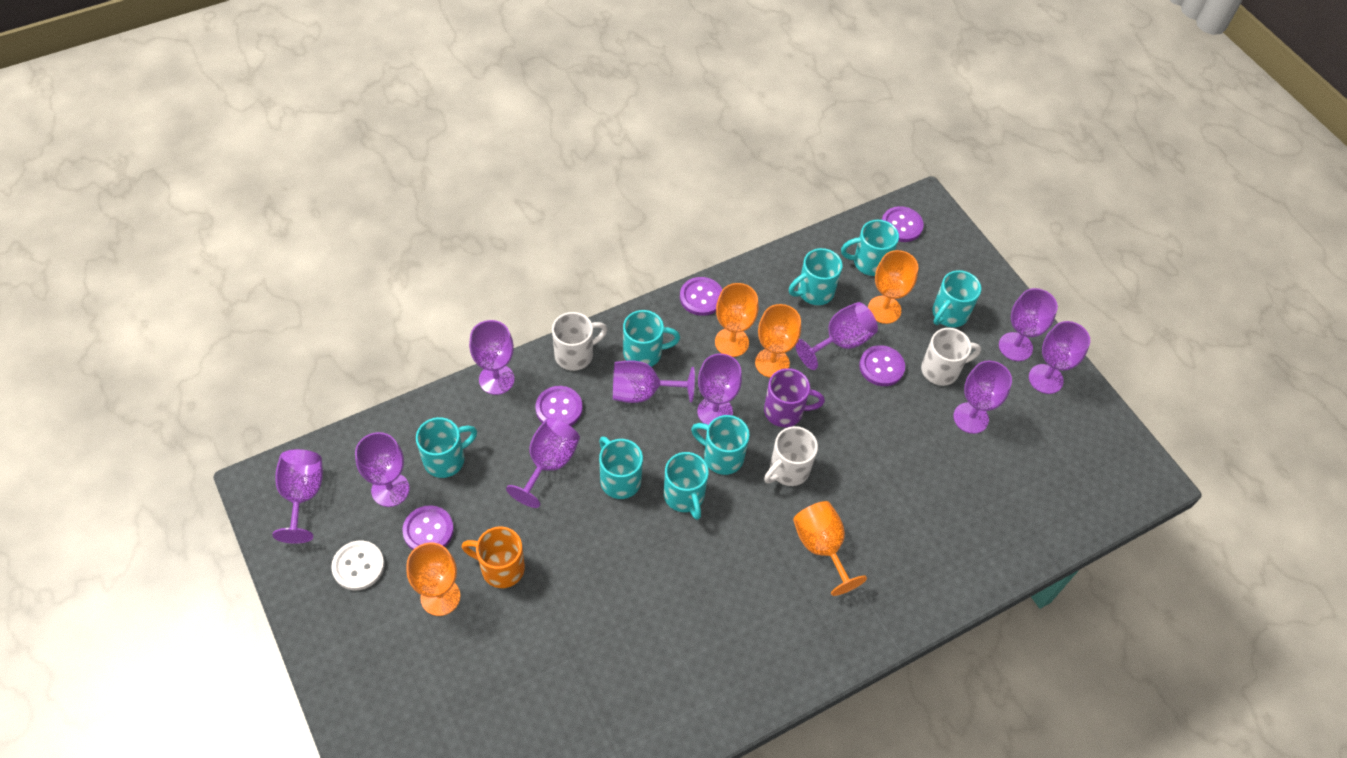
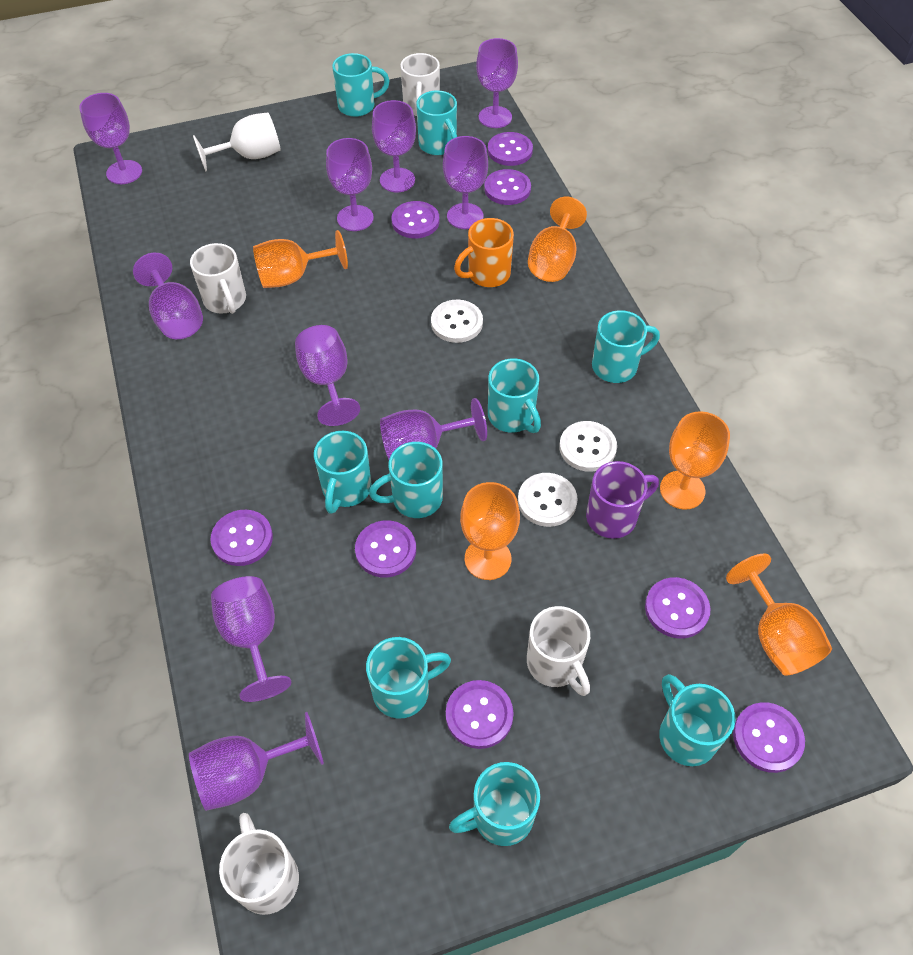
purple button: [402,505,454,550] [536,386,582,426] [680,277,723,316] [859,345,905,386] [882,206,924,242] = 5 -> [210,510,273,566] [355,520,416,578] [392,201,439,238] [446,680,514,749] [484,169,531,205] [488,132,533,166] [645,577,711,639] [733,702,805,773] = 8
turquoise mug: [416,417,477,478] [599,436,643,499] [623,310,680,367] [664,452,709,520] [691,415,750,475] [789,248,842,305] [841,220,899,276] [932,270,981,327] = 8 -> [314,431,371,514] [332,53,390,117] [366,637,451,719] [369,442,443,518] [416,91,457,155] [449,762,540,846] [488,358,541,433] [592,310,660,383] [659,674,735,766] = 9
white button: [331,541,384,590] = 1 -> [431,300,483,343] [518,473,578,527] [559,421,617,472] = 3
white goblet: none = 0 -> [193,112,281,172] = 1
white mug: [552,312,607,371] [764,426,818,486] [921,328,981,386] = 3 -> [190,243,246,314] [219,813,299,915] [400,53,440,116] [527,606,590,696] = 4

